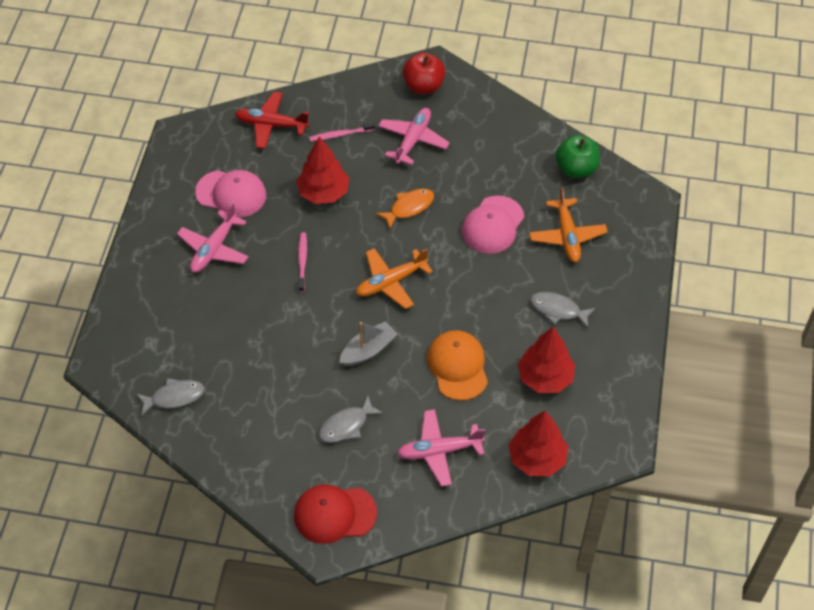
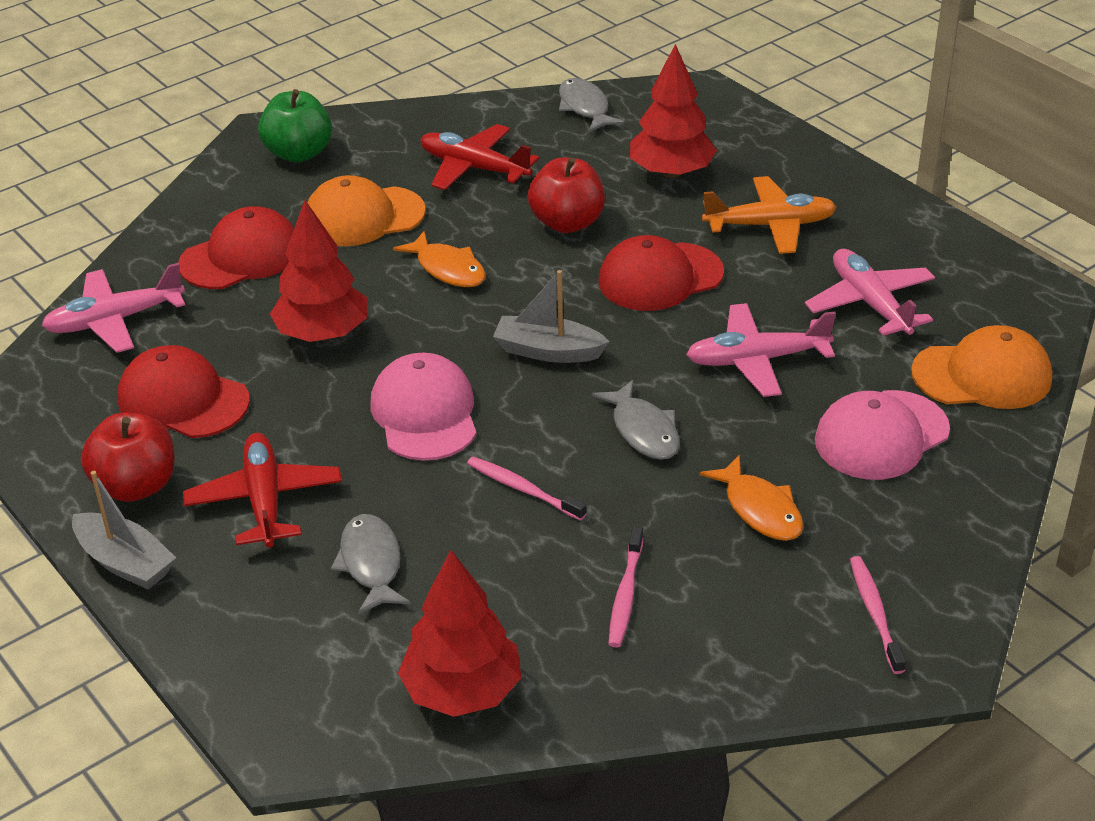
grey boat: [339,321,398,366] = 1 -> [72,471,176,589] [493,270,609,363] = 2
orange cap: [427,330,488,401] = 1 -> [308,175,426,246] [911,325,1052,409] = 2
orange fish: [376,188,434,229] = 1 -> [393,231,486,287] [699,455,804,541] = 2
orange plane: [356,248,433,309] [529,187,608,262] = 2 -> [702,176,837,254] = 1
pink toothbrush: [298,232,307,292] [309,122,375,141] = 2 -> [467,457,587,521] [609,527,643,648] [850,556,906,674] = 3
red apple: [403,52,445,94] = 1 -> [81,413,175,502] [528,157,605,233] = 2
red cap: [294,484,377,544] = 1 -> [118,345,250,438] [178,206,294,289] [599,235,724,311] = 3
red plane: [235,92,309,149] = 1 -> [183,433,342,548] [421,124,539,190] = 2

